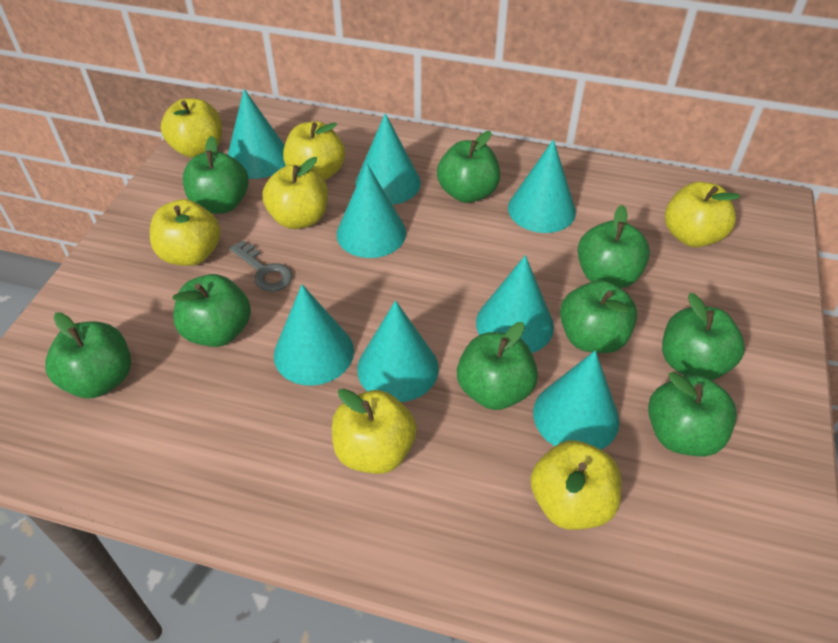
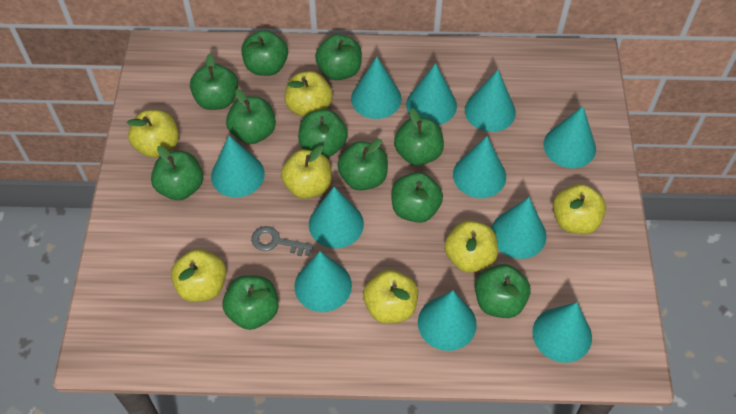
green apple: [45,313,131,398] [172,274,251,347] [183,136,248,214] [437,131,500,203] [457,322,538,410] [560,280,637,353] [578,205,650,288] [648,372,737,457] [662,293,745,380] = 9 -> [151,146,203,200] [190,53,238,110] [223,275,279,330] [226,89,276,144] [241,30,288,76] [298,110,348,157] [315,34,362,80] [337,139,388,191] [391,172,443,223] [394,108,444,166] [475,264,530,318] = 11
turquoise cone: [228,89,286,179] [274,284,354,386] [337,163,406,258] [355,113,421,205] [357,300,439,402] [476,255,554,353] [508,139,576,233] [533,350,619,450] = 8 -> [211,135,264,198] [294,251,352,312] [309,187,364,248] [351,57,402,119] [406,63,457,125] [418,290,477,351] [453,136,506,198] [465,70,516,132] [491,197,546,259] [532,302,592,363] [544,106,596,168] = 11

